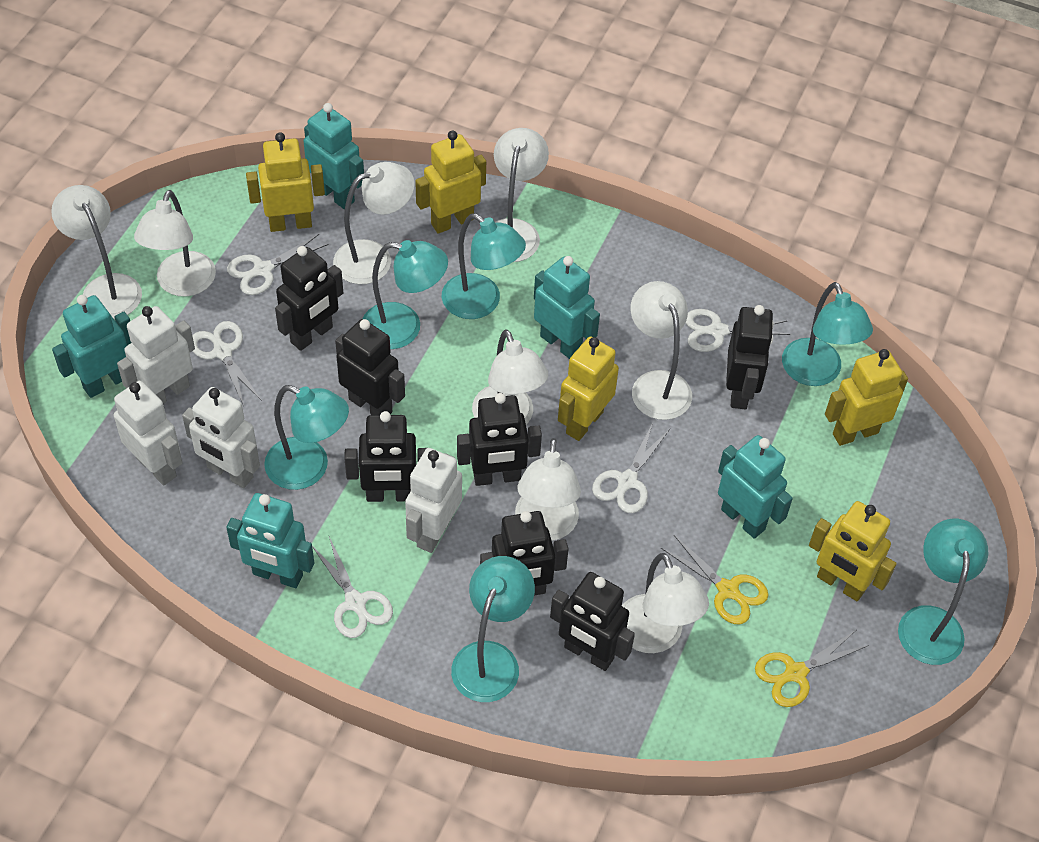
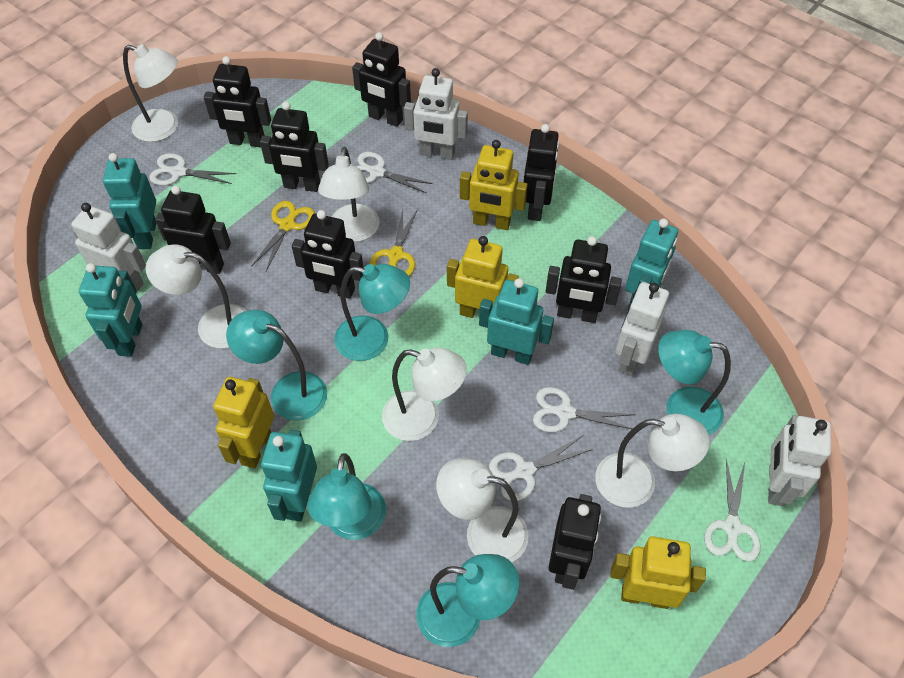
black robot: [275,246,343,351] [335,319,405,415] [344,411,427,502] [457,393,542,486] [480,511,568,596] [550,572,635,671] [726,305,774,409] = 7 -> [155,185,231,274] [204,56,271,147] [260,101,329,192] [292,210,363,299] [352,32,411,127] [524,124,559,221] [545,236,622,323] [549,494,601,590] = 8
turquoise lamp: [264,385,349,490] [363,240,448,349] [442,213,526,319] [451,556,535,702] [782,282,873,386] [898,519,988,665] = 6 -> [226,310,327,420] [307,453,386,540] [334,264,410,361] [416,554,519,647] [658,330,731,435] = 5
white lamp: [51,185,142,319] [134,190,216,297] [333,162,415,284] [472,329,548,425] [494,128,549,262] [515,438,581,541] [622,553,709,653] [630,281,692,420] = 8 -> [123,44,178,142] [146,244,246,348] [318,147,379,242] [382,347,467,441] [436,458,529,562] [595,414,710,508] = 6
yellow robot: [246,132,325,232] [415,131,486,234] [558,336,619,441] [809,501,897,601] [825,349,908,446] = 5 -> [213,377,274,468] [447,236,519,318] [460,140,528,230] [610,536,706,609] = 4

